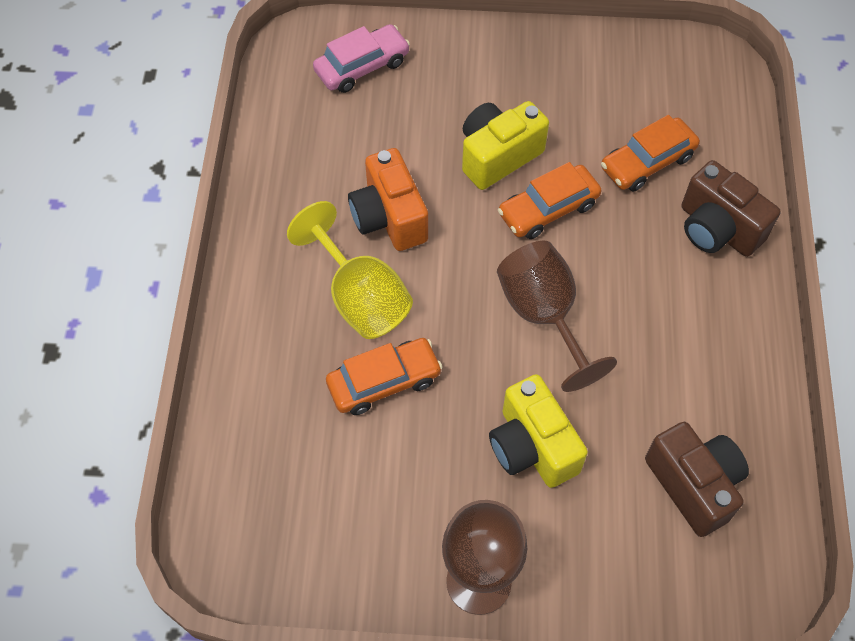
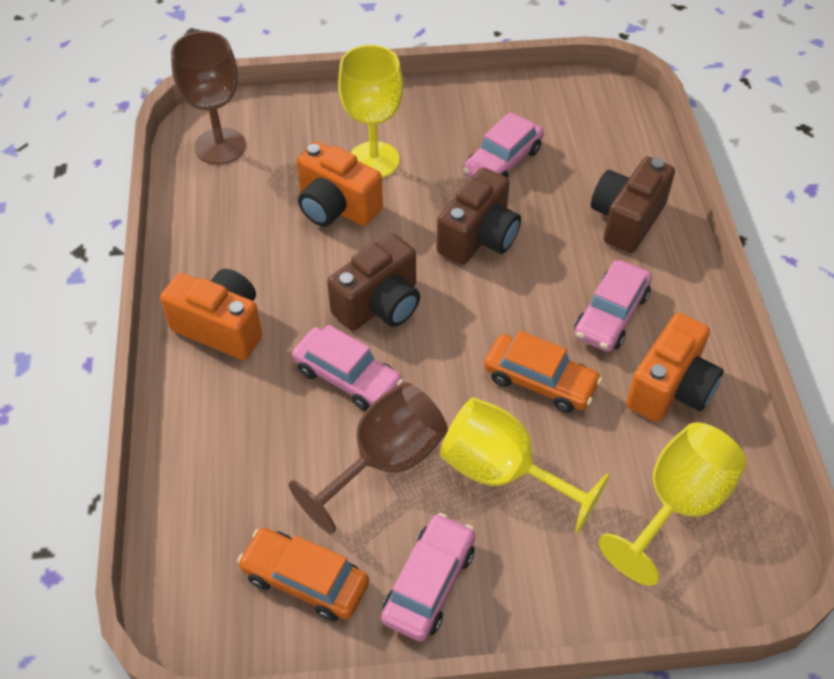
brown camera: [645,422,749,537] [682,160,780,257] = 2 -> [327,233,420,331] [437,167,521,265] [591,157,675,253] = 3
orange camera: [348,148,428,251] = 1 -> [160,269,263,360] [297,141,383,227] [626,313,723,422] = 3
orange car: [326,338,443,415] [498,162,601,239] [601,115,700,191] = 3 -> [237,528,369,621] [484,331,602,413] = 2
pink car: [313,24,410,93] = 1 -> [292,325,403,411] [381,513,475,642] [463,112,544,178] [574,260,652,352] = 4
yellow camera: [462,101,549,190] [489,374,588,488] = 2 -> none = 0
yellow goblet: [287,201,413,339] = 1 -> [338,45,403,178] [440,397,610,534] [599,422,747,586] = 3

